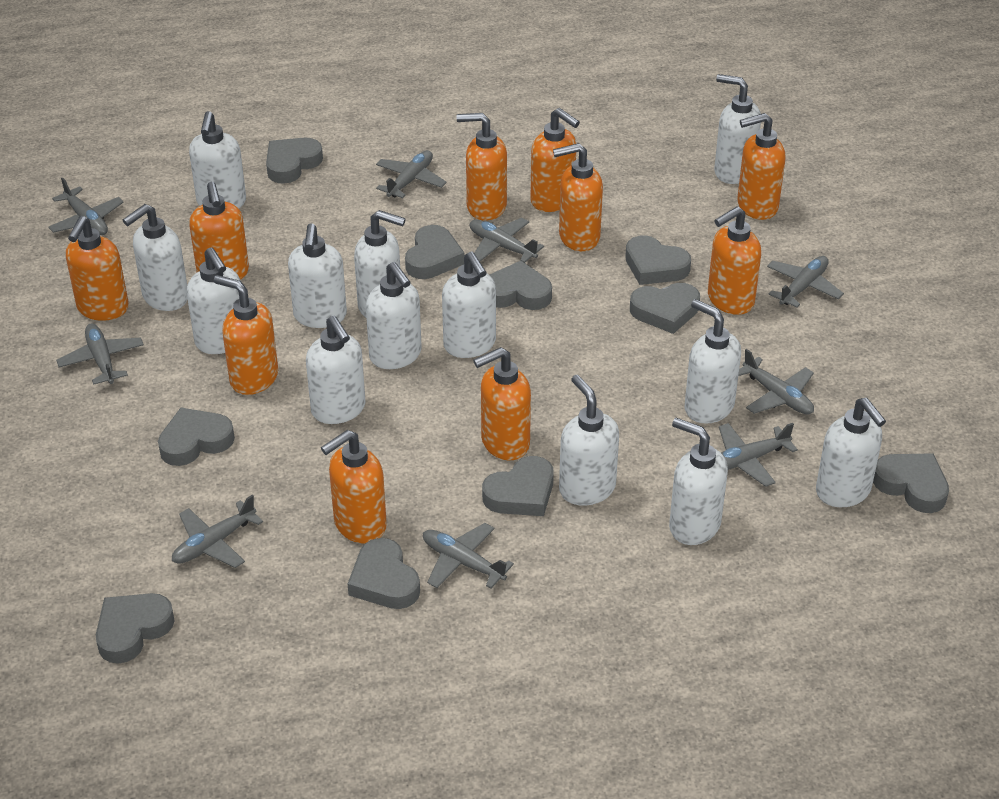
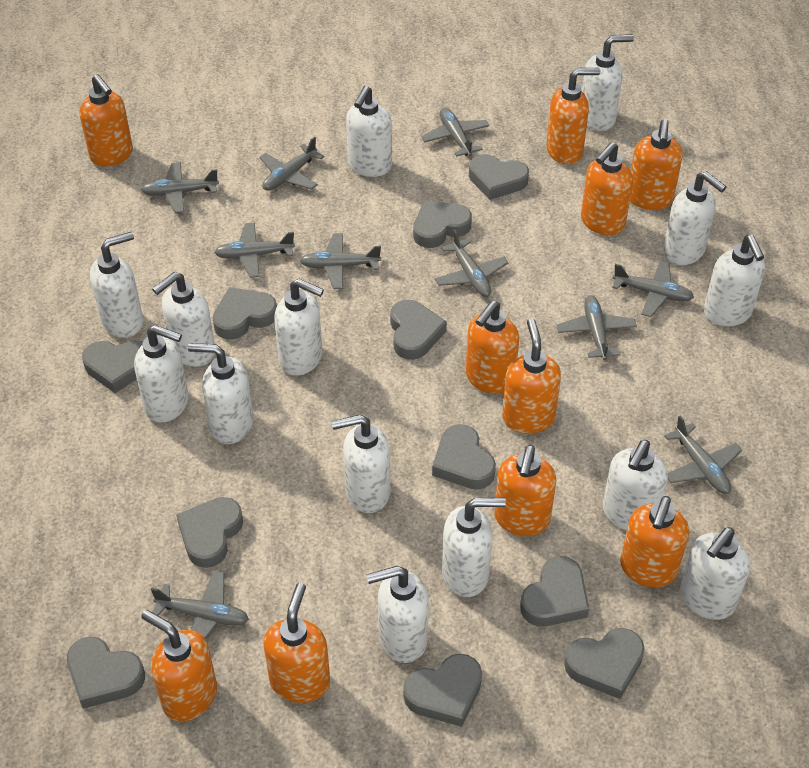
grey heart: [96,593,175,664] [158,408,235,466] [266,138,323,184] [348,538,420,609] [405,225,464,279] [482,456,554,516] [489,261,552,310] [625,235,691,285] [630,283,700,334] [873,453,949,513] = 10 -> [67,636,145,709] [82,340,143,393] [176,497,243,568] [212,287,277,340] [390,300,447,360] [403,654,482,727] [413,200,472,248] [432,424,496,490] [469,154,529,200] [520,556,589,626] [564,628,645,699] = 11
grey plane: [48,177,124,235] [56,324,144,385] [172,495,263,568] [376,150,447,198] [423,523,514,588] [470,218,544,263] [719,423,798,487] [738,349,814,415] [767,256,844,308] = 9 -> [141,162,219,213] [151,570,249,639] [214,223,295,278] [259,137,324,191] [300,233,381,289] [421,108,489,157] [435,229,508,297] [556,295,637,360] [612,261,694,317] [664,416,742,494] = 10
white soap dispenser: [123,204,188,311] [187,247,240,354] [189,111,246,209] [288,223,347,328] [306,316,366,424] [354,210,406,317] [366,262,422,369] [442,252,496,358] [559,375,619,506] [669,418,728,545] [685,299,741,424] [714,74,761,184] [816,398,886,507] = 13 -> [90,232,143,338] [134,325,188,423] [152,272,215,367] [188,343,253,444] [274,278,324,376] [331,414,391,513] [346,86,392,177] [366,566,429,663] [442,498,506,597] [582,34,634,131] [603,440,668,530] [663,171,727,265] [680,527,750,620] [704,235,765,326] = 14

